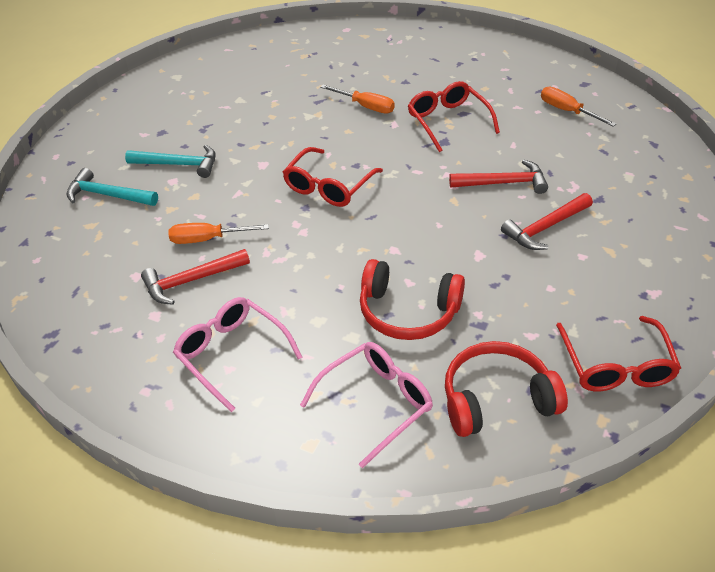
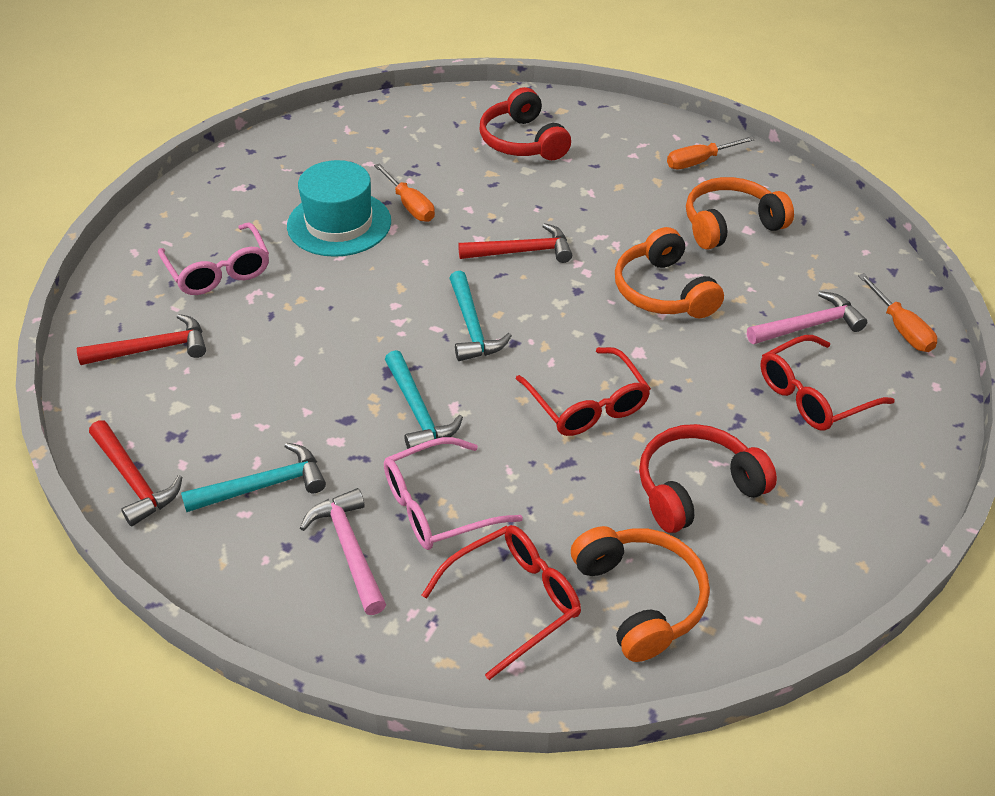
orange headphones: none = 0 -> [571,526,710,662] [615,227,724,318] [686,177,794,249] = 3
pink hammer: none = 0 -> [300,488,386,615] [747,291,867,344] = 2
turquoise hammer: [66,168,158,206] [125,145,216,178] = 2 -> [181,443,326,512] [385,350,463,449] [449,271,512,361] = 3
turquoise hat: none = 0 -> [287,160,391,257] = 1

